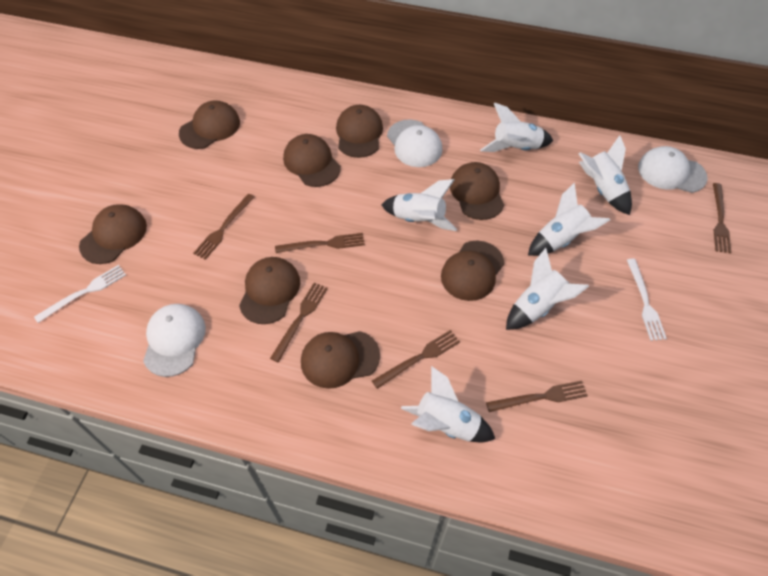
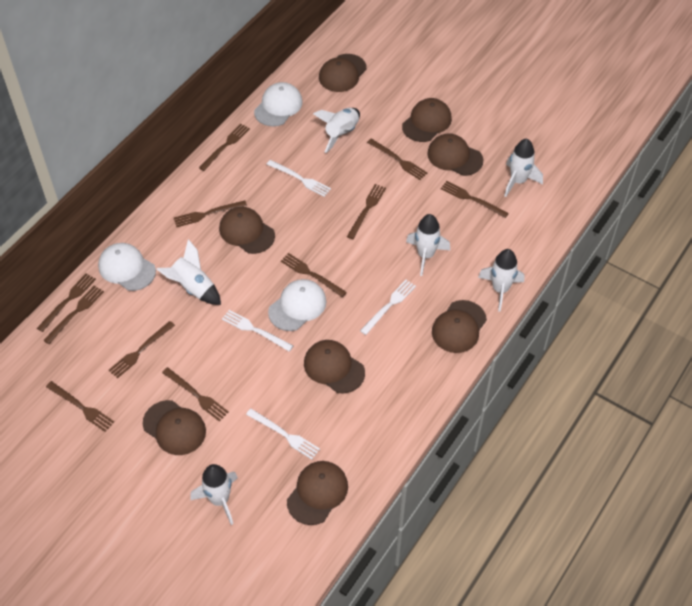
brown fork: [193,194,255,260] [270,282,328,362] [275,233,365,253] [372,330,460,389] [486,381,588,412] [713,183,731,253] = 6 -> [37,273,96,332] [43,285,104,344] [46,381,114,432] [109,321,175,378] [162,367,229,421] [174,200,247,227] [199,124,250,171] [281,253,347,297] [347,184,386,239] [367,138,427,180] [440,181,509,218] = 11
white fork: [34,265,126,323] [627,259,667,341] = 2 -> [222,310,293,352] [246,408,320,460] [266,160,331,197] [360,280,416,335] = 4

